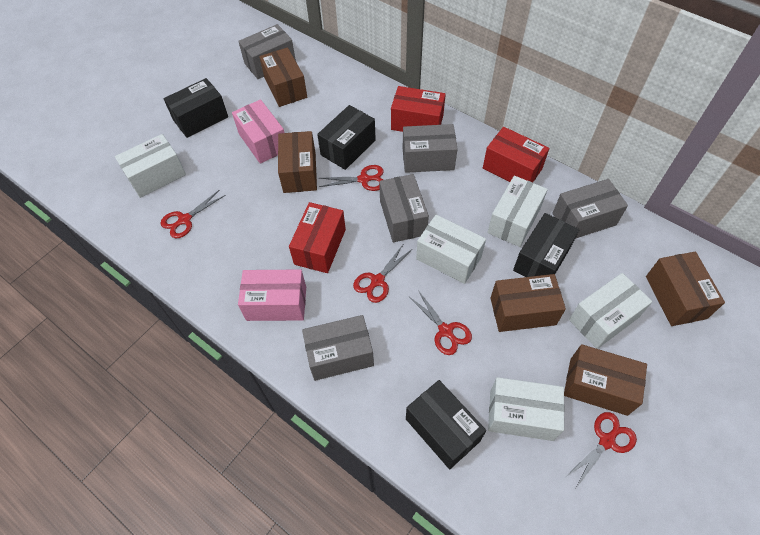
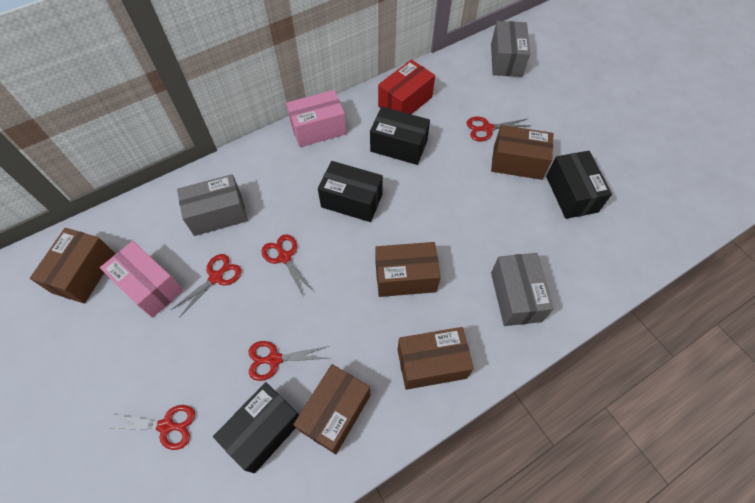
grey box: [238,24,296,79] [302,315,374,381] [379,174,429,242] [403,124,458,173] [552,179,628,239] = 5 -> [177,174,248,236] [491,21,530,77] [491,253,554,326] = 3
red box: [289,202,346,273] [391,86,446,132] [483,127,549,182] = 3 -> [378,59,435,114] = 1
white box: [115,134,186,198] [416,215,486,284] [487,176,548,247] [488,377,564,441] [569,273,653,349] = 5 -> none = 0

